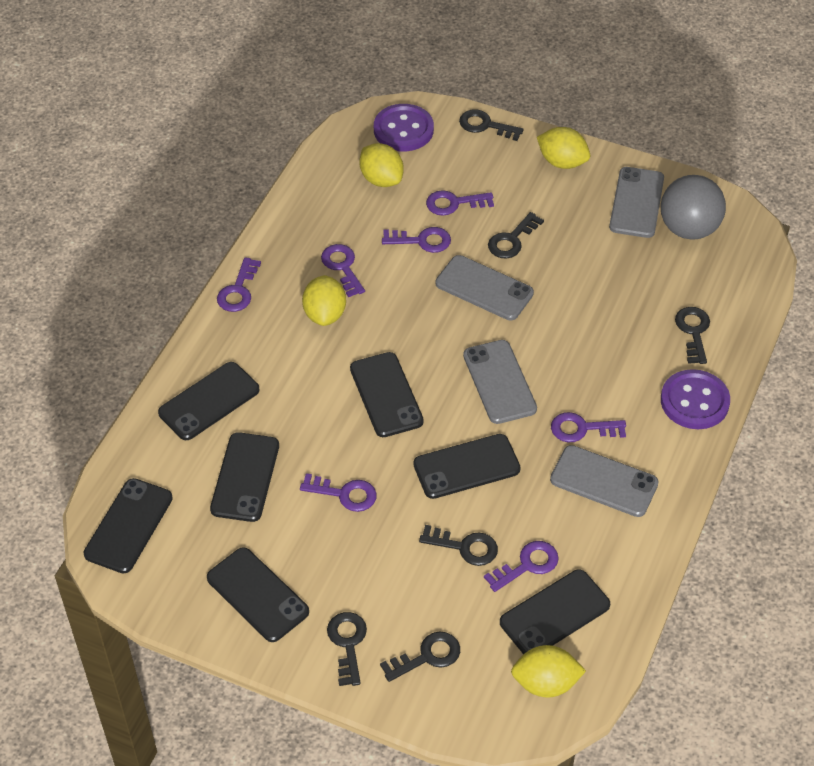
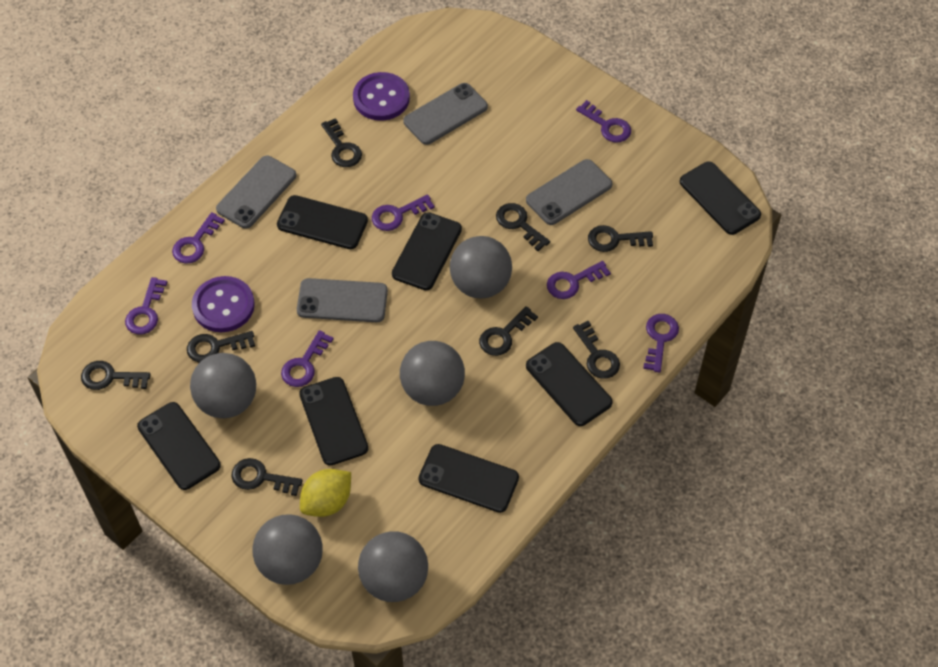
black key: [327,612,367,686] [380,632,460,682] [419,525,498,566] [459,109,524,141] [488,212,544,259] [675,307,710,364] = 6 -> [81,361,151,390] [187,331,255,363] [231,458,303,496] [321,118,362,167] [479,306,538,356] [496,203,550,251] [573,321,620,379] [588,225,653,252] = 8
grey ball: [661,175,726,240] = 1 -> [190,353,256,419] [252,514,323,585] [358,531,428,602] [400,341,465,406] [450,236,512,298] = 5
yellow lemon: [302,275,346,326] [359,143,404,187] [511,645,586,698] [537,127,590,169] = 4 -> [300,469,351,517] = 1

